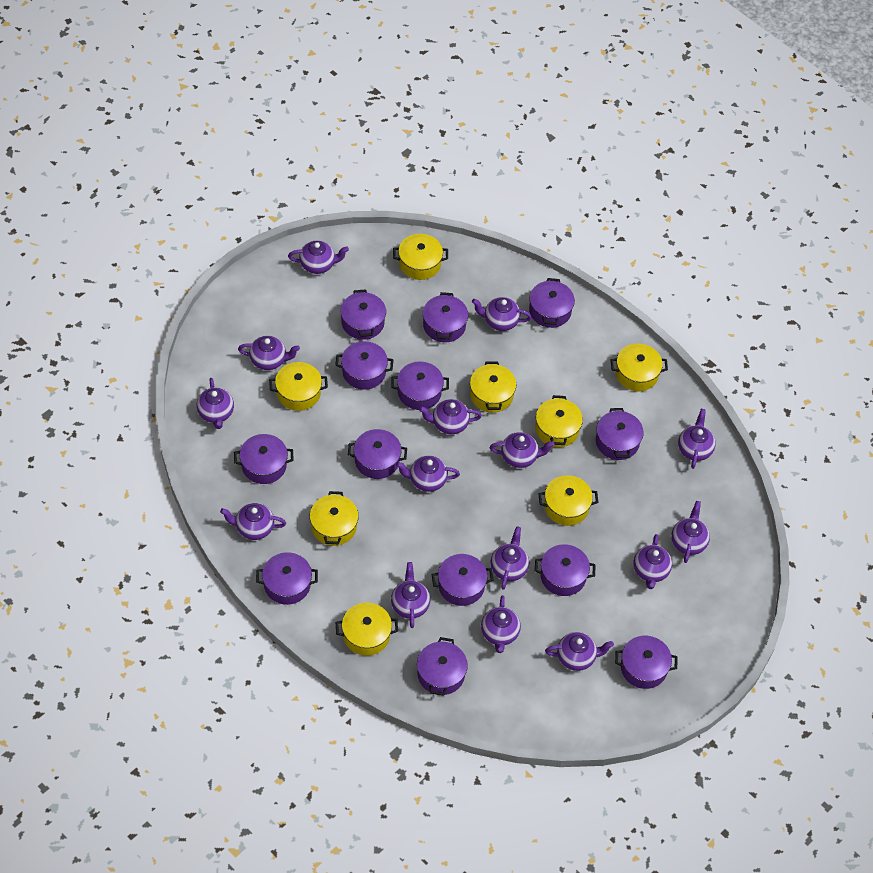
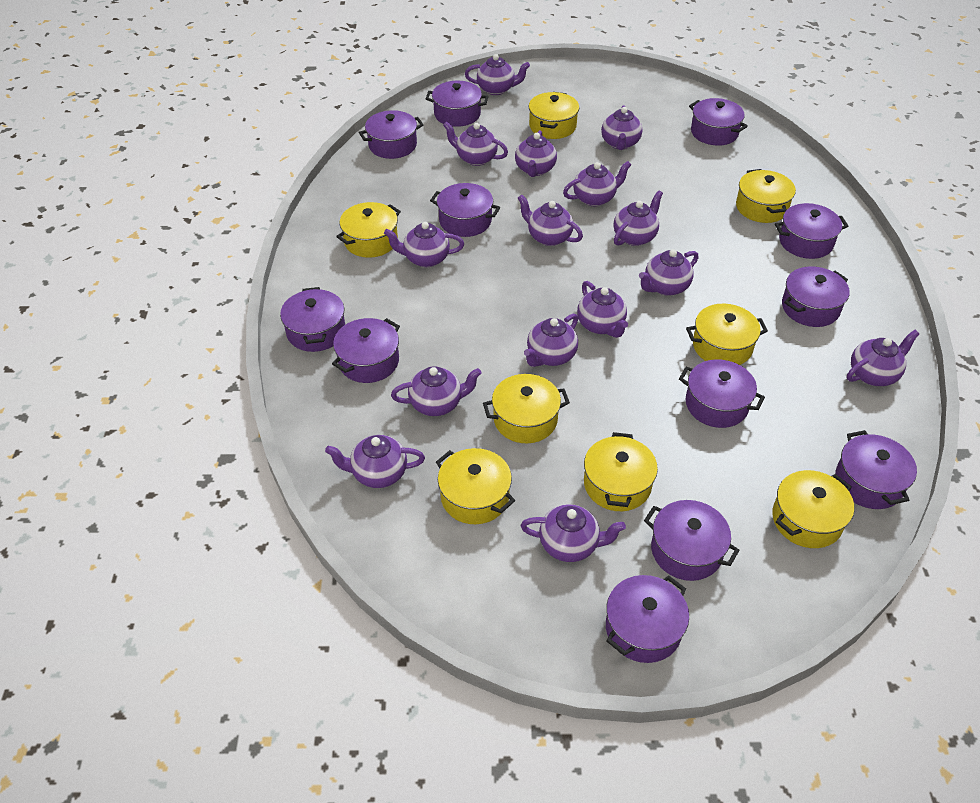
purple pot: [234,434,294,484] [256,552,318,605] [335,341,393,390] [340,289,386,340] [348,429,407,479] [391,361,449,410] [417,637,468,696] [423,292,468,342] [431,554,494,606] [529,278,575,328] [535,544,596,596] [596,408,644,460] [615,636,677,689] = 13 -> [280,287,345,352] [332,318,400,383] [359,110,424,159] [426,81,488,127] [430,183,500,237] [606,575,689,663] [644,500,740,581] [679,359,765,428] [689,98,748,146] [775,203,848,259] [782,266,850,327] [835,430,917,509] = 12

